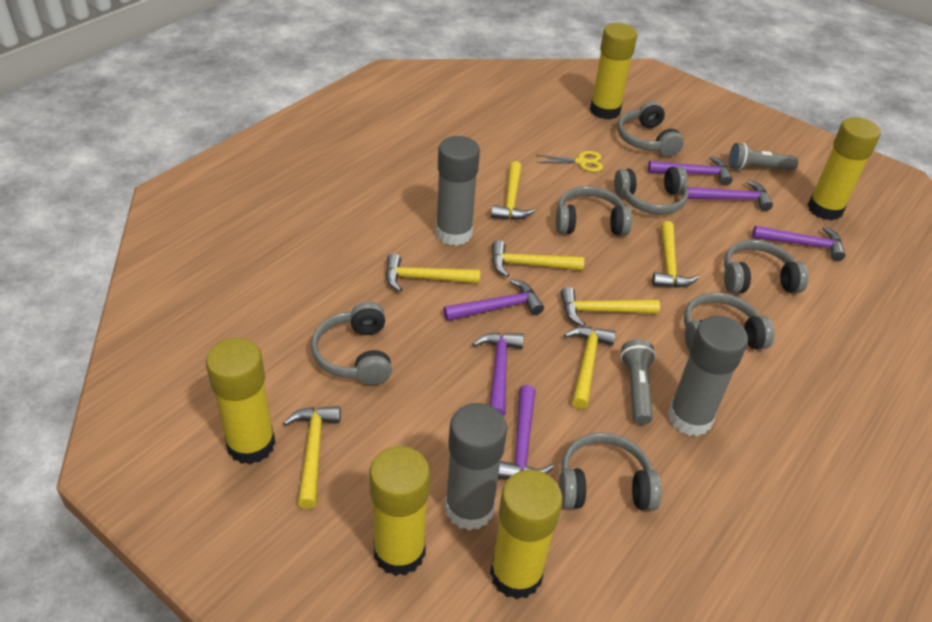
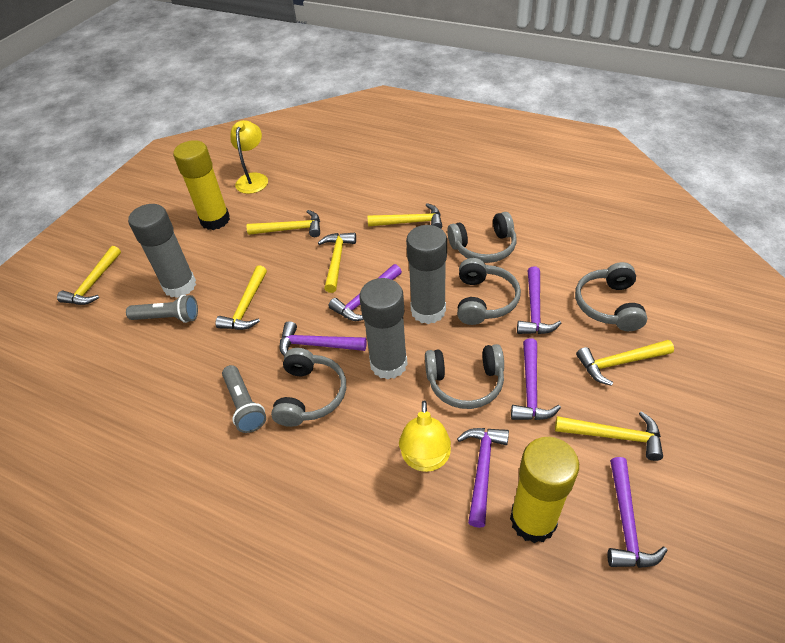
grey headphones: [311,302,392,385] [556,186,632,236] [559,432,662,511] [614,166,689,215] [617,101,684,156] [684,292,774,352] [724,240,809,294] = 7 -> [271,348,346,427] [425,344,504,409] [447,212,517,263] [457,258,521,325] [575,262,647,331] = 5
yellow glue stick: [206,338,276,465] [369,446,430,576] [490,470,563,599] [590,23,638,119] [807,117,881,221] = 5 -> [173,140,230,230] [510,437,579,543] = 2
yellow lamp: none = 0 -> [230,120,268,194] [399,400,451,472] = 2
yellow scissors: [536,151,603,172] = 1 -> none = 0

